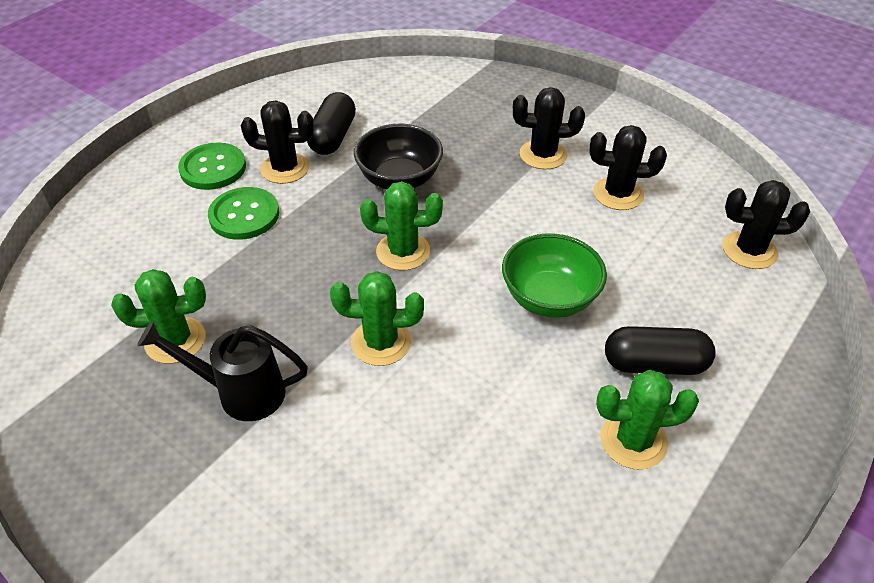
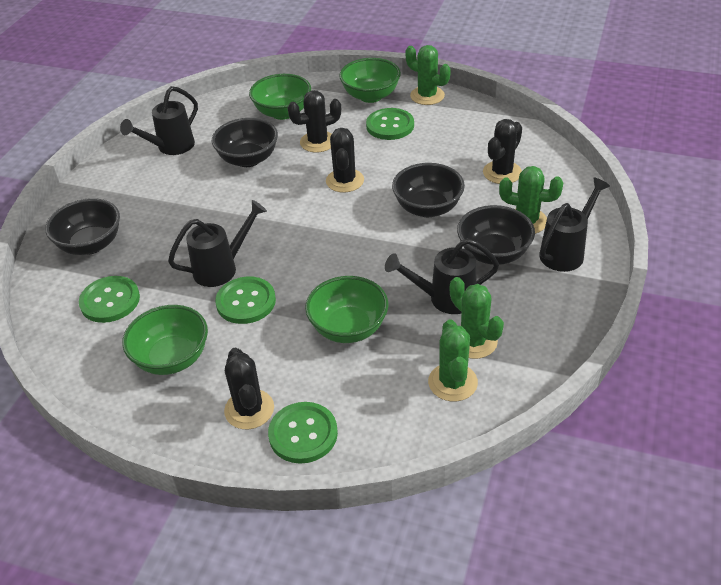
black bowl: [354,124,443,189] = 1 -> [45,198,120,255] [212,118,278,167] [392,163,465,217] [457,205,535,265] = 4
black capsule: [307,92,356,155] [605,326,716,375] = 2 -> none = 0
black watering can: [137,321,308,421] = 1 -> [120,86,198,155] [168,200,267,287] [385,238,499,314] [539,177,610,272] = 4
green bowl: [502,233,607,318] = 1 -> [122,305,208,375] [249,74,311,120] [305,276,388,343] [339,58,401,103] = 4
green button: [178,142,246,190] [208,187,279,240] = 2 -> [79,276,140,323] [215,277,276,324] [268,402,338,464] [366,108,414,140] = 4

